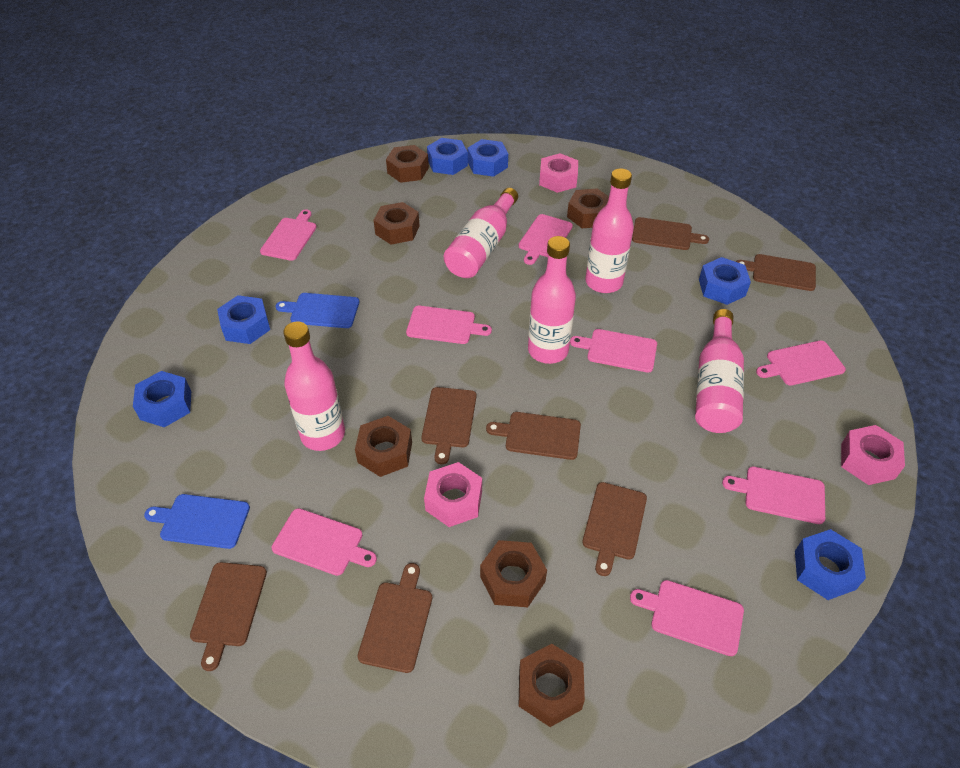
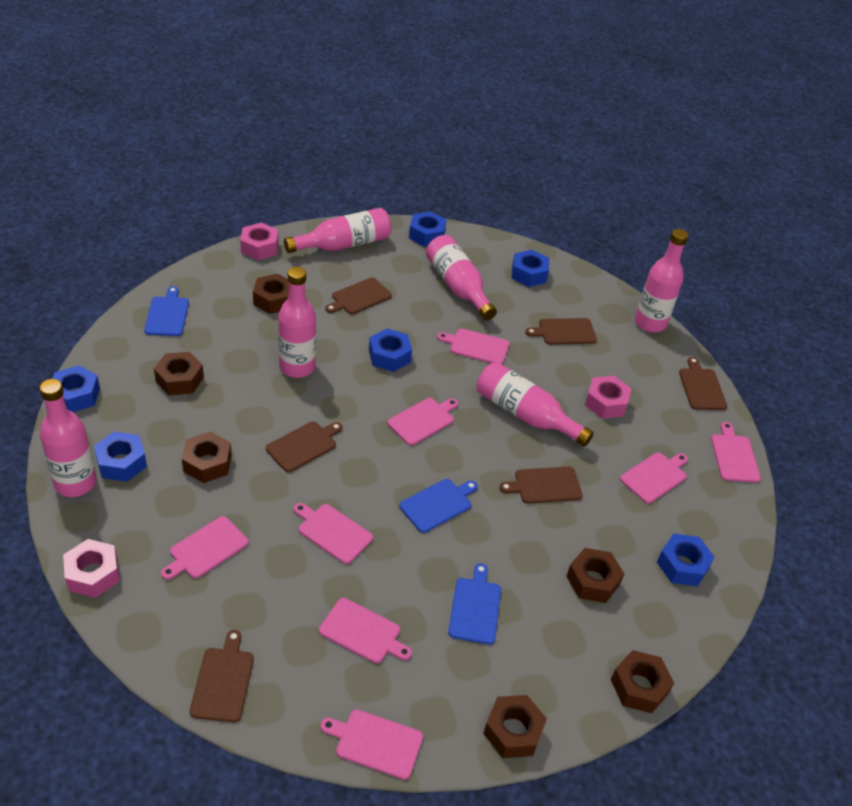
blue cutting board: [144,494,250,549] [276,293,359,328] = 2 -> [144,286,189,336] [399,479,478,533] [448,563,501,645] = 3
brown cutting board: [190,562,267,671] [358,563,432,673] [422,387,476,464] [486,412,581,460] [582,482,647,576] [632,217,709,250] [736,254,816,291] = 7 -> [190,630,254,723] [266,422,342,472] [325,277,392,314] [499,467,583,504] [526,318,597,345] [679,357,727,410] = 6
pink bottle: [283,321,345,451] [444,188,518,278] [528,236,576,364] [585,168,634,293] [695,309,744,433] = 5 -> [40,379,97,497] [278,267,316,378] [284,208,391,253] [426,235,497,320] [477,362,594,447] [635,229,689,333] = 6

